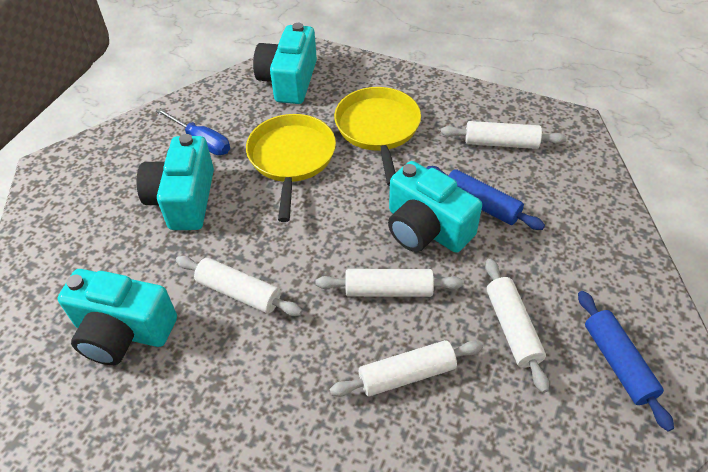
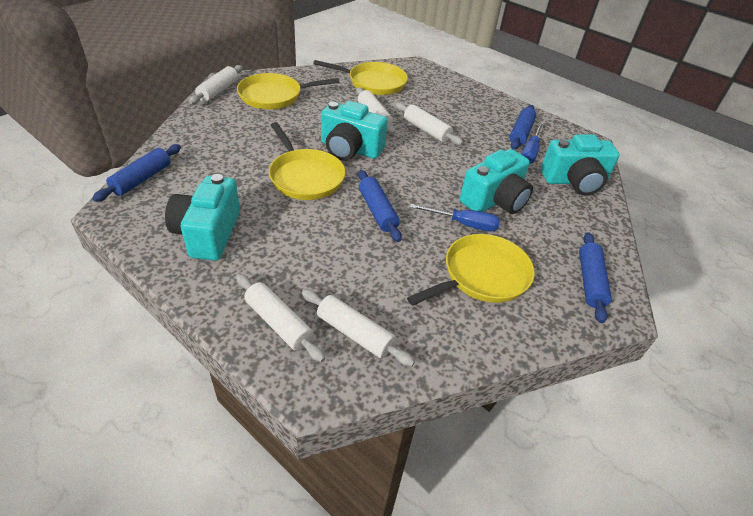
blue rolling pin: [427,166,545,230] [578,291,674,432] = 2 -> [92,144,181,202] [358,170,402,242] [509,105,536,150] [579,232,612,323] = 4
blue screwdriver: [156,108,230,155] = 1 -> [410,204,500,231] [522,123,543,164] = 2
yellow pan: [246,114,336,222] [334,87,421,186] = 2 -> [237,73,339,109] [269,122,345,200] [313,60,408,95] [407,234,535,306] = 4

